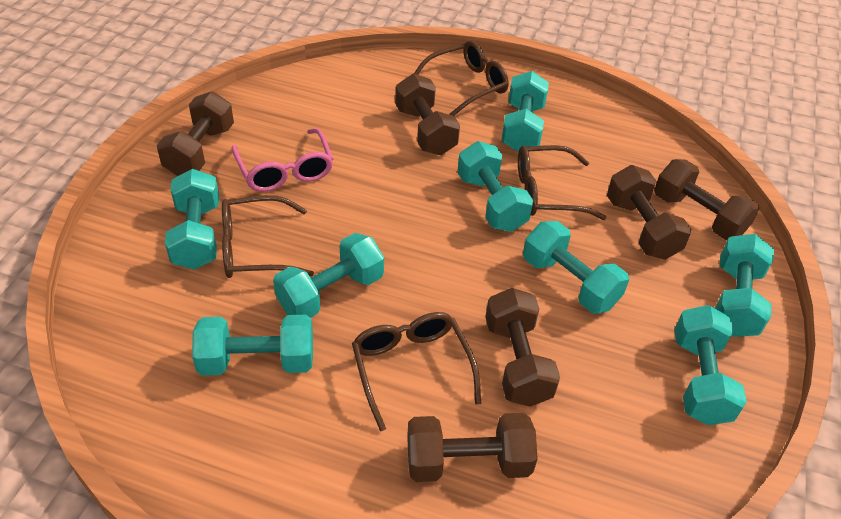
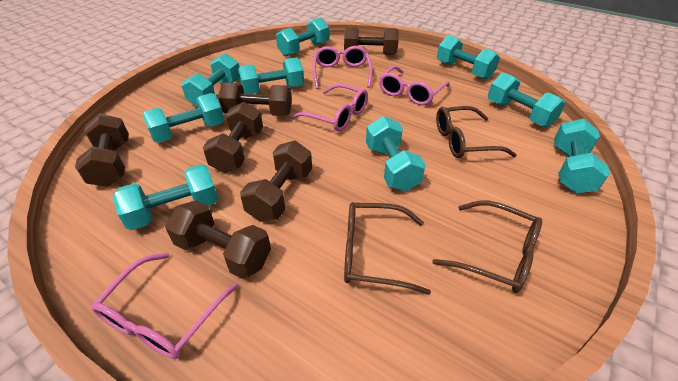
brown glasses: [222,195,314,278] [352,312,481,431] [414,40,509,116] [518,145,607,220] = 4 -> [344,202,431,295] [432,200,542,293] [436,106,517,158] = 3
pink glasses: [231,128,333,192] = 1 -> [91,253,239,359] [291,84,368,132] [313,46,372,89] [379,66,450,105] = 4
turquoise dumbbell: [165,169,219,270] [192,315,313,376] [273,233,384,318] [457,141,533,232] [501,71,549,152] [523,221,629,314] [674,305,747,425] [715,234,774,337] = 8 -> [112,164,218,230] [142,93,224,143] [181,53,239,107] [238,57,304,94] [276,17,329,57] [366,116,426,191] [437,35,500,80] [488,72,566,128] [554,118,610,193] = 9

